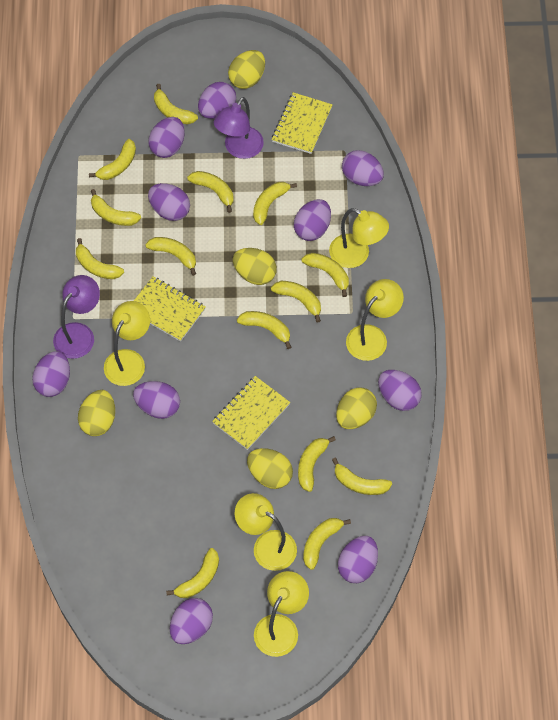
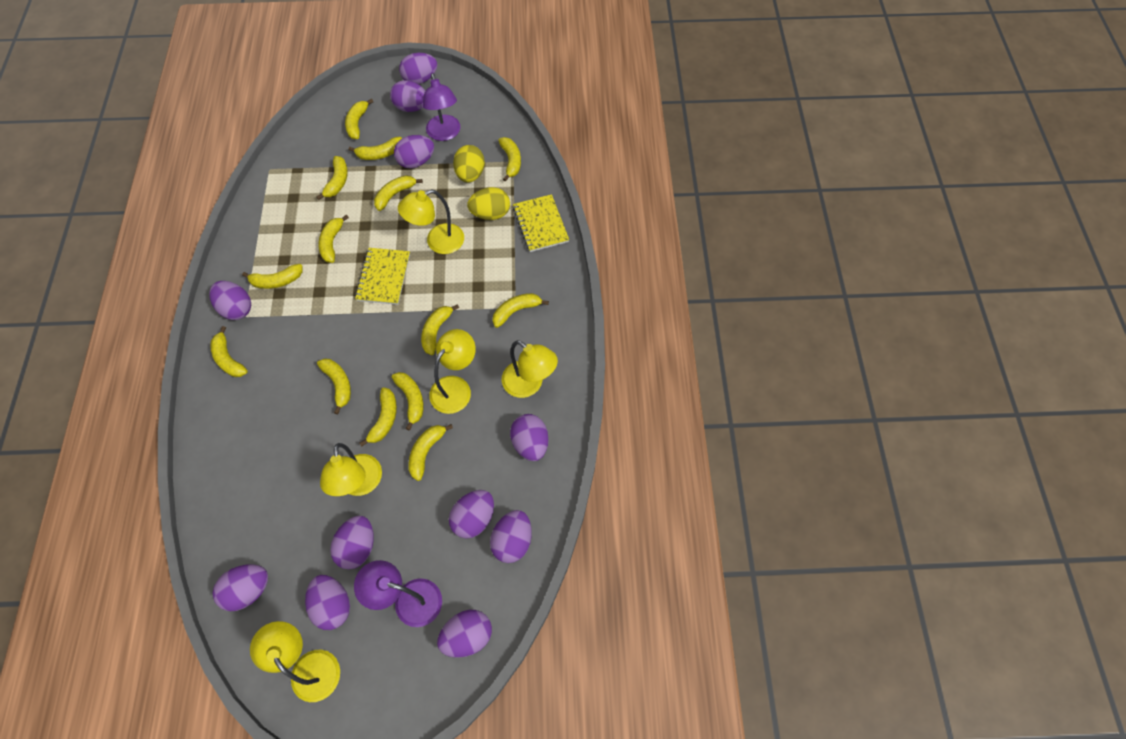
purple egg: [32,351,70,397] [133,381,180,419] [148,183,190,221] [149,117,185,158] [170,598,213,644] [198,82,236,119] [294,199,331,241] [338,536,378,583] [342,150,384,186] [378,370,422,411] = 10 -> [209,281,251,320] [212,564,268,611] [305,575,350,630] [330,516,374,569] [390,80,425,112] [394,135,434,169] [399,53,437,84] [437,610,492,658] [449,490,494,539] [490,510,532,563] [510,414,549,461] = 11
yellow egg: [78,390,115,436] [228,50,265,89] [233,248,277,285] [247,448,293,489] [336,387,377,429] = 5 -> [453,145,485,183] [467,187,510,220] = 2
yellow notebook: [134,277,206,342] [212,376,290,450] [272,92,333,154] = 3 -> [355,248,410,305] [513,194,569,252] = 2

